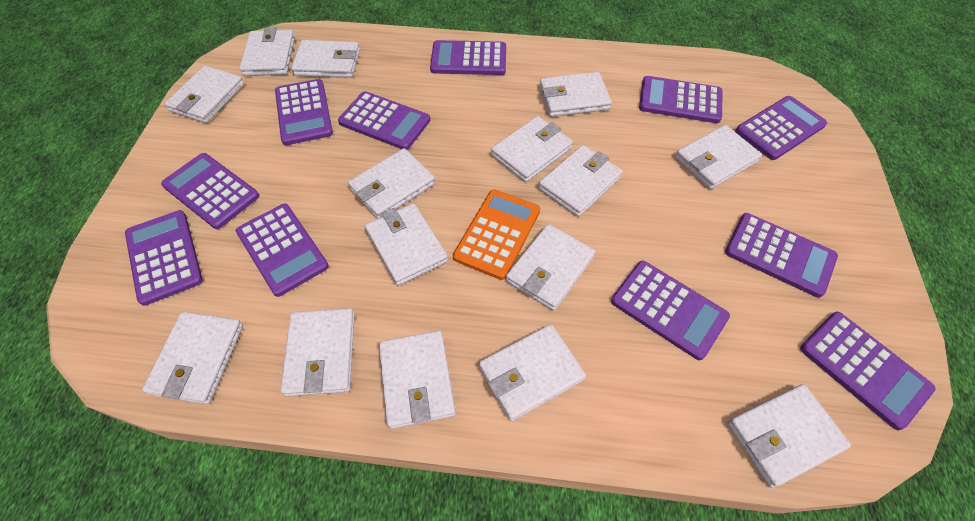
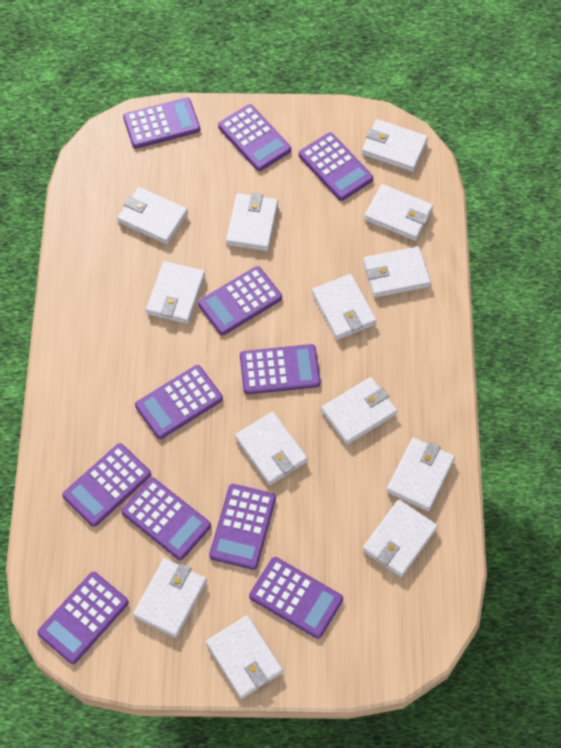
orange calculator: [453,189,540,280] = 1 -> none = 0
white wallet: [142,311,243,404] [165,66,244,123] [239,27,295,76] [280,308,355,397] [291,40,360,78] [348,148,435,219] [365,203,448,286] [379,330,456,429] [479,324,586,421] [491,116,573,182] [506,224,595,311] [539,72,612,117] [539,145,623,217] [675,125,762,189] [727,384,851,488] = 15 -> [117,187,188,245] [133,558,207,638] [146,261,205,324] [206,616,283,699] [226,193,278,251] [235,412,307,485] [312,274,376,340] [321,377,397,445] [362,119,428,172] [362,500,438,577] [363,247,431,298] [364,184,433,241] [387,437,455,511] = 13

